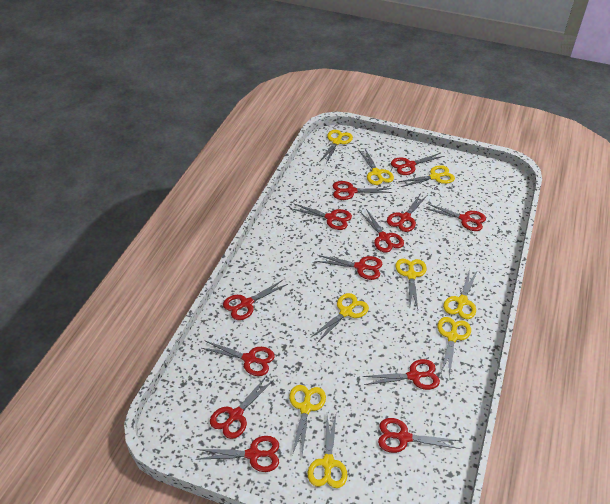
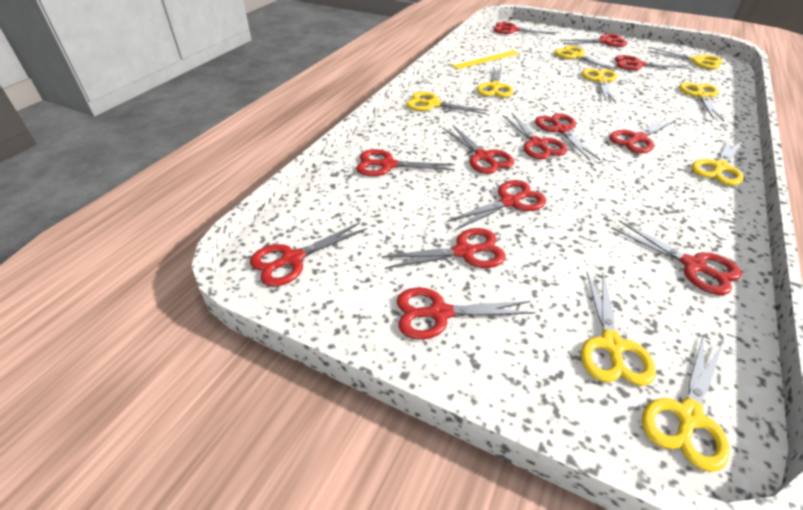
yellow ruler: none = 0 -> [451,49,519,69] = 1

